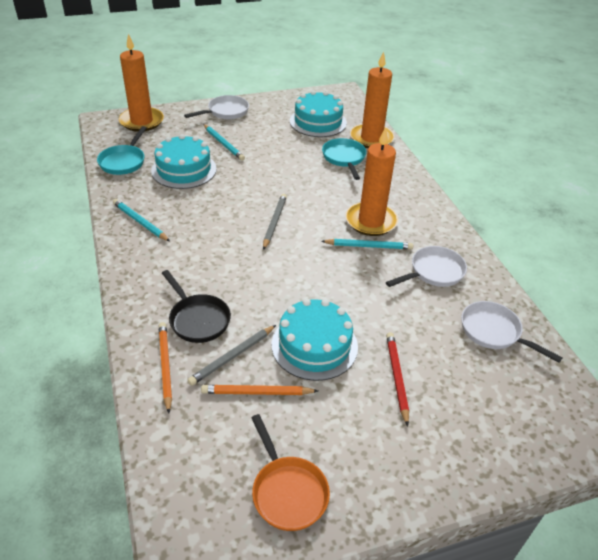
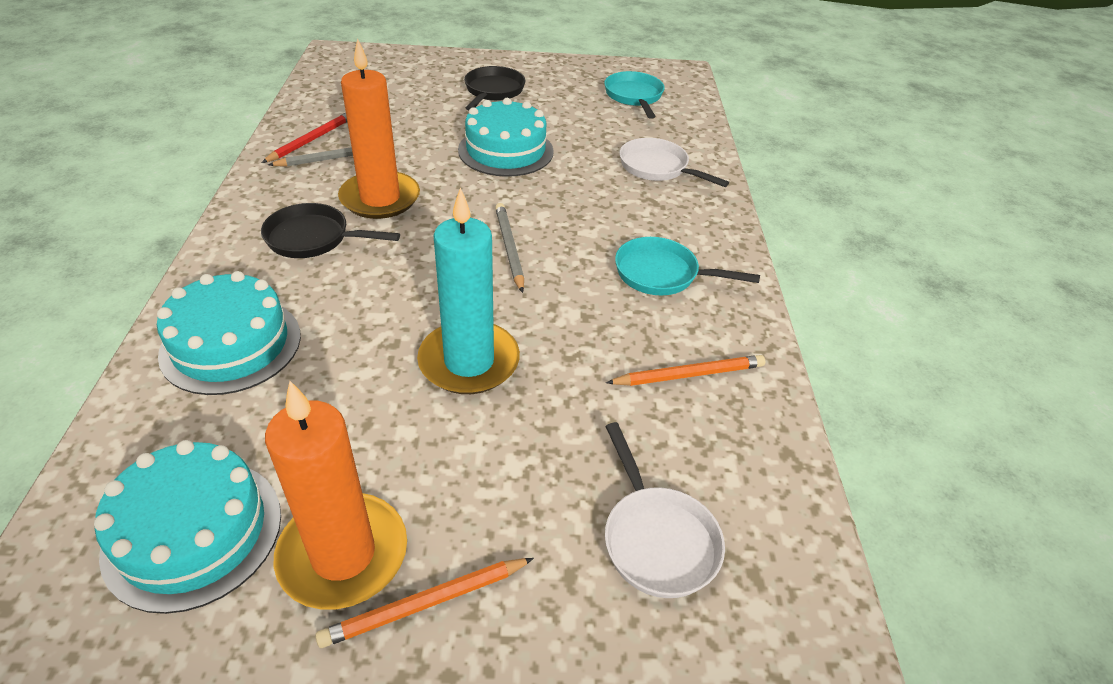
black pan: [162,270,231,343] = 1 -> [261,203,400,258] [464,66,525,111] = 2
orange candle: [119,34,164,132] [345,127,398,236] [350,51,395,148] = 3 -> [265,381,407,609] [338,38,420,219] = 2
orange pan: [251,414,330,531] = 1 -> none = 0
turquoise candle: none = 0 -> [417,187,520,394] = 1
turquoise pencil: [113,199,170,241] [203,124,245,161] [321,239,413,249] = 3 -> none = 0
white pan: [184,95,249,119] [386,246,467,287] [461,301,563,363] = 3 -> [605,422,725,598] [619,138,729,187] = 2

